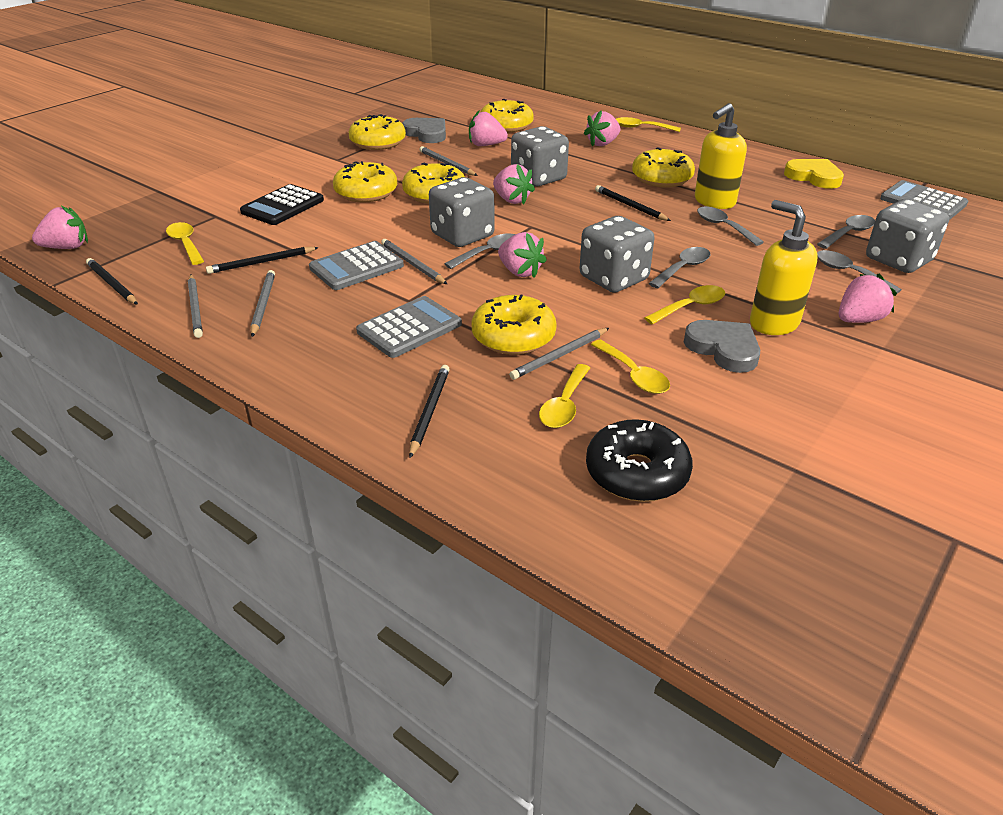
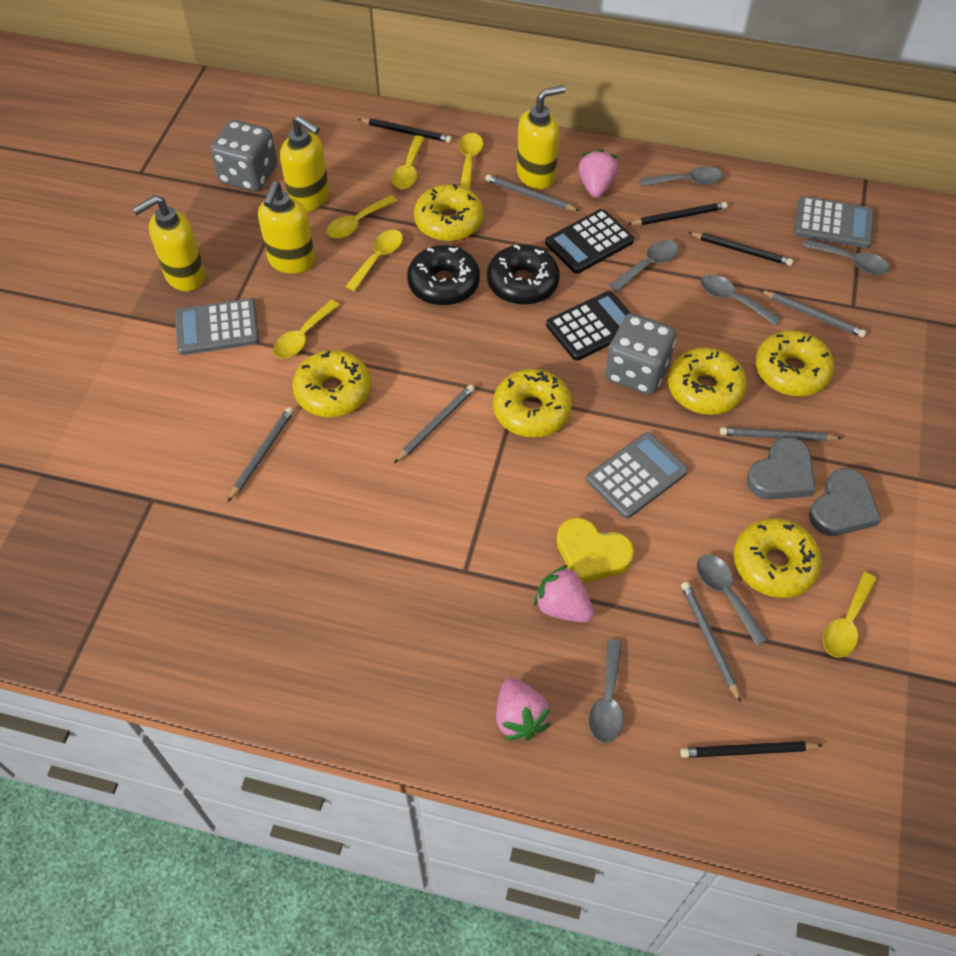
black calculator: [240,184,324,225] = 1 -> [545,209,634,274] [546,291,631,361] = 2
black donut: [586,419,693,502] = 1 -> [407,245,480,306] [487,245,560,305] = 2
grey dice: [429,177,495,247] [511,126,569,187] [579,216,654,293] [866,199,949,273] = 4 -> [210,120,277,192] [605,313,676,395] = 2
grey pencil: [188,275,203,338] [251,270,275,337] [381,239,447,284] [420,146,478,176] [509,328,609,380] = 5 -> [228,407,293,502] [394,385,475,463] [485,174,580,211] [681,582,741,703] [720,427,841,441] [760,290,866,337] = 6
grey spoon: [445,234,515,269] [648,247,711,288] [697,207,764,246] [817,215,875,249] [817,250,902,293] = 5 -> [589,639,623,743] [609,240,678,292] [640,166,723,187] [697,554,768,646] [700,275,781,326] [803,239,889,275] = 6
pink strawberry: [32,206,88,249] [469,110,508,146] [493,164,535,204] [498,232,547,278] [584,111,621,147] [839,273,897,323] = 6 -> [496,678,551,740] [534,565,594,623] [578,149,619,198] = 3
yellow soap dispenser: [695,103,747,209] [750,200,818,335] = 2 -> [132,195,205,291] [258,181,315,274] [280,115,329,212] [517,85,566,189] = 4
yellow spoon: [166,222,204,265] [539,364,590,428] [591,340,670,394] [616,117,681,132] [644,285,725,324] = 5 -> [273,300,340,358] [326,195,397,239] [345,230,403,292] [392,136,425,189] [459,133,483,190] [823,572,877,658] = 6

